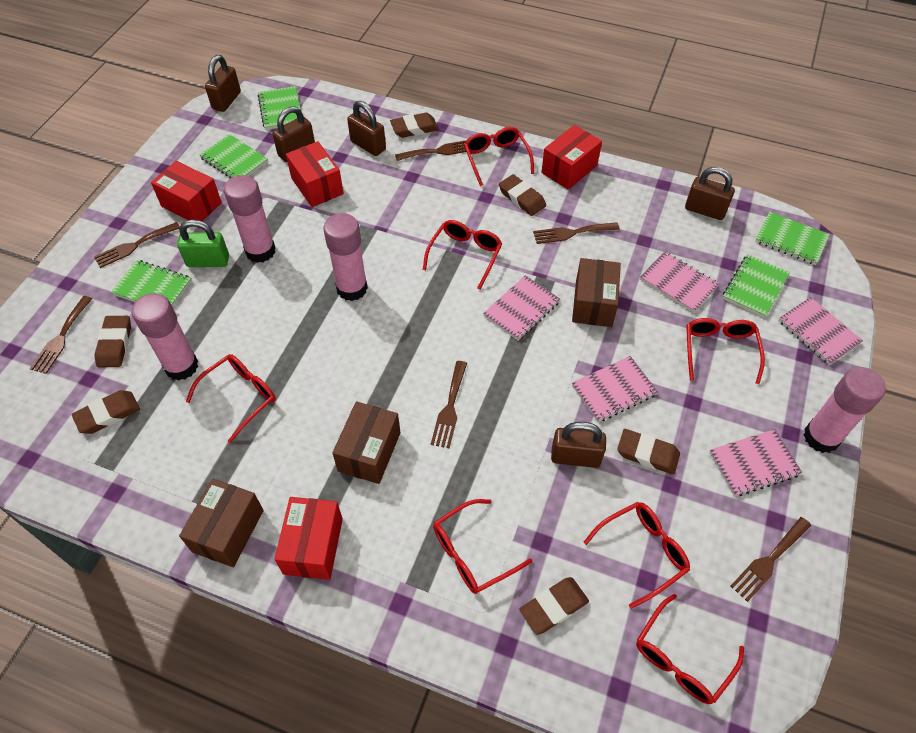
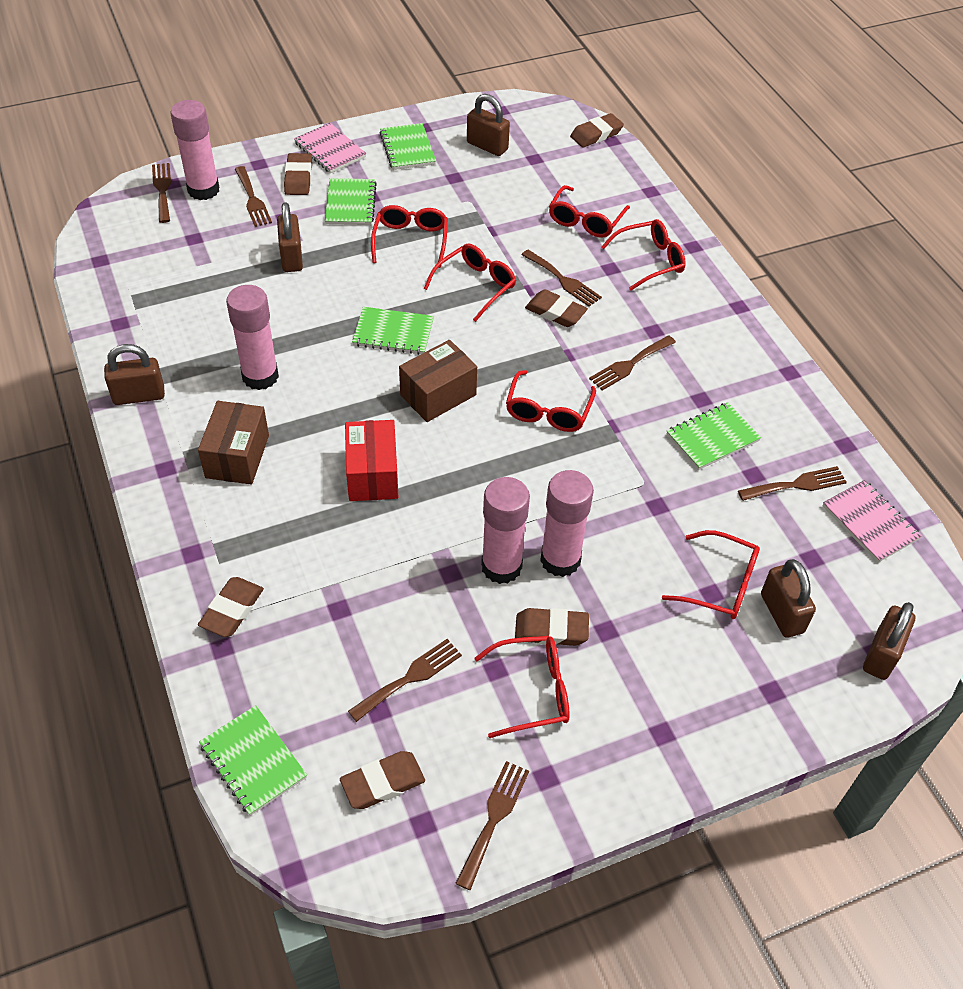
brown box: [179,479,264,567] [332,401,400,484] [572,258,621,327] = 3 -> [198,401,269,484] [399,340,477,422] = 2
brown fork: [30,296,92,374] [94,222,180,268] [395,140,467,161] [431,361,467,449] [533,222,620,244] [731,517,811,602] = 6 -> [152,163,171,223] [235,166,272,227] [348,639,462,722] [455,761,529,890] [521,250,602,307] [589,335,676,391] [738,466,847,501] = 7
green padlock: [177,219,229,267] = 1 -> none = 0
pink notebook: [483,275,560,340] [572,356,658,422] [640,252,719,313] [709,429,802,496] [778,297,863,365] = 5 -> [294,123,366,173] [822,480,922,563] = 2
red box: [151,161,222,221] [274,497,343,580] [286,141,344,207] [541,125,602,190] = 4 -> [345,420,398,501] = 1

